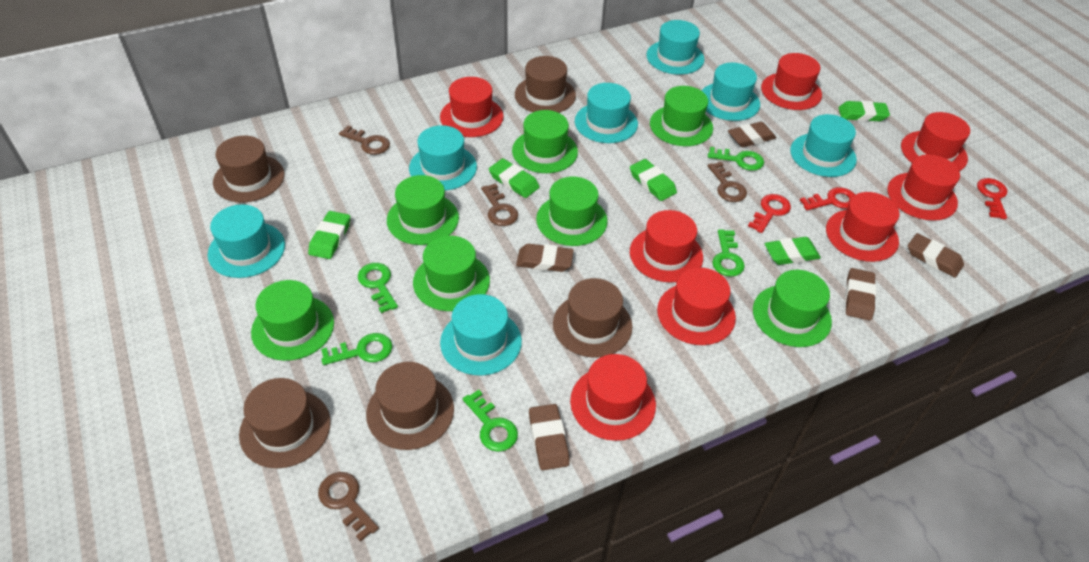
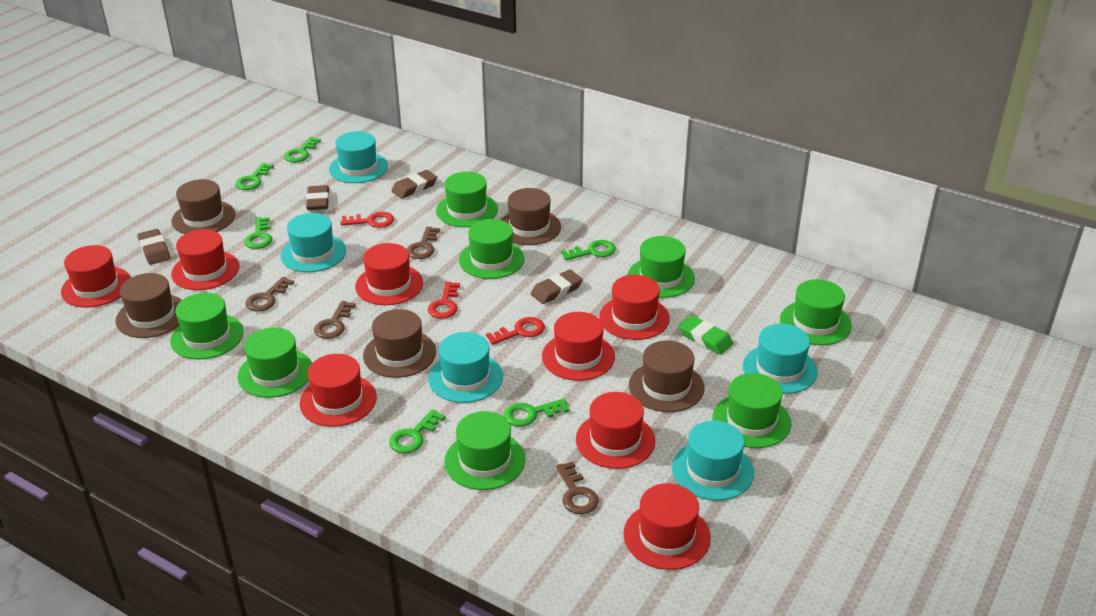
brown eraser: [516,244,574,272] [529,404,570,470] [728,122,776,147] [845,268,876,321] [908,233,964,278] = 5 -> [137,229,170,265] [306,185,329,210] [391,170,437,199] [531,270,583,304] = 4
green eraser: [308,211,350,259] [489,158,540,198] [630,159,677,201] [765,237,821,265] [838,101,890,121] = 5 -> [678,315,733,354] = 1
green hat: [251,280,334,361] [387,175,459,245] [413,236,490,311] [512,110,578,173] [536,177,608,246] [650,86,713,146] [753,270,832,347] = 7 -> [170,293,244,360] [237,327,312,398] [436,172,498,227] [444,411,525,490] [459,219,525,279] [628,236,695,298] [712,373,791,448] [780,279,852,345] = 8
green key: [321,333,392,365] [358,263,398,313] [463,390,518,452] [708,147,764,171] [712,229,745,277] = 5 -> [235,163,274,190] [244,217,272,249] [284,137,321,162] [389,409,445,453] [504,399,569,427] [561,240,616,260] = 6
turquoise hat: [208,204,285,278] [409,125,477,190] [440,294,522,376] [575,83,638,143] [646,20,704,75] [702,63,760,121] [790,114,857,177] = 7 -> [280,213,346,272] [329,131,388,183] [428,332,503,403] [672,421,754,501] [743,324,818,394] = 5

